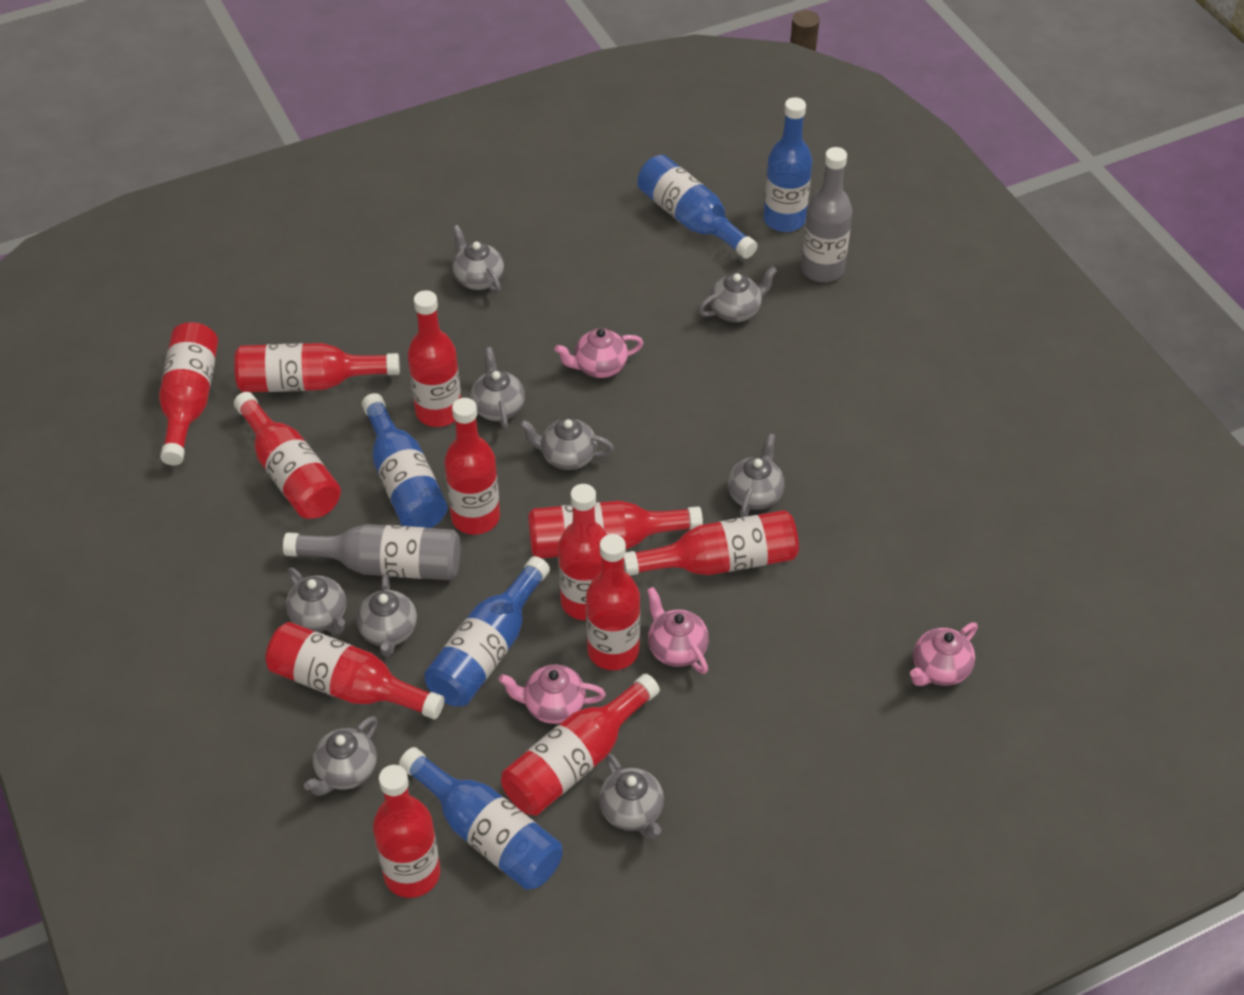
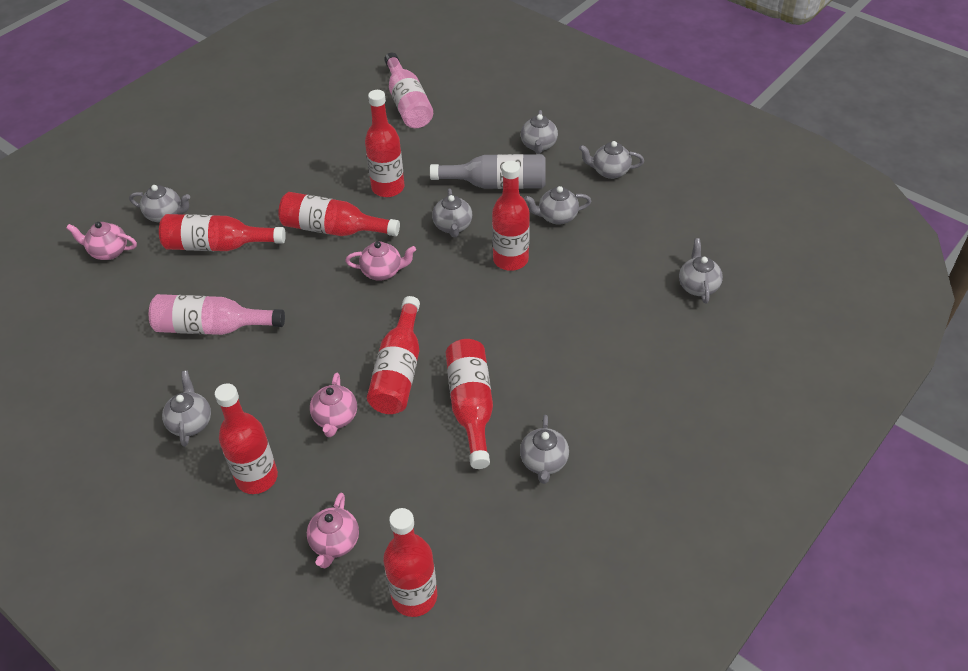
blue bottle: [362,393,448,528] [399,747,562,890] [424,556,550,706] [637,155,758,259] [763,97,812,232] = 5 -> none = 0
grey bottle: [283,524,460,580] [801,147,852,282] = 2 -> [430,154,545,189] = 1
grey teapot: [286,568,346,634] [304,716,377,796] [356,574,417,657] [452,225,504,294] [470,347,525,430] [520,418,614,470] [599,754,664,840] [698,266,777,322] [728,433,785,517] = 9 -> [129,185,190,222] [162,371,211,447] [432,189,472,237] [520,415,569,484] [521,110,558,154] [524,186,591,225] [579,141,644,179] [679,238,723,304] = 8
pink bottle: none = 0 -> [149,294,285,335] [384,53,433,128] = 2
red bottle: [159,322,218,465] [234,343,400,392] [234,392,341,519] [265,622,445,719] [373,765,440,898] [408,290,461,427] [444,398,500,535] [501,674,660,815] [528,501,703,558] [558,484,607,620] [586,534,640,670] [624,510,799,576] = 12 -> [159,214,286,251] [215,383,278,494] [278,192,400,236] [365,90,405,197] [367,296,420,414] [383,508,437,617] [446,339,493,469] [492,161,530,271] = 8

